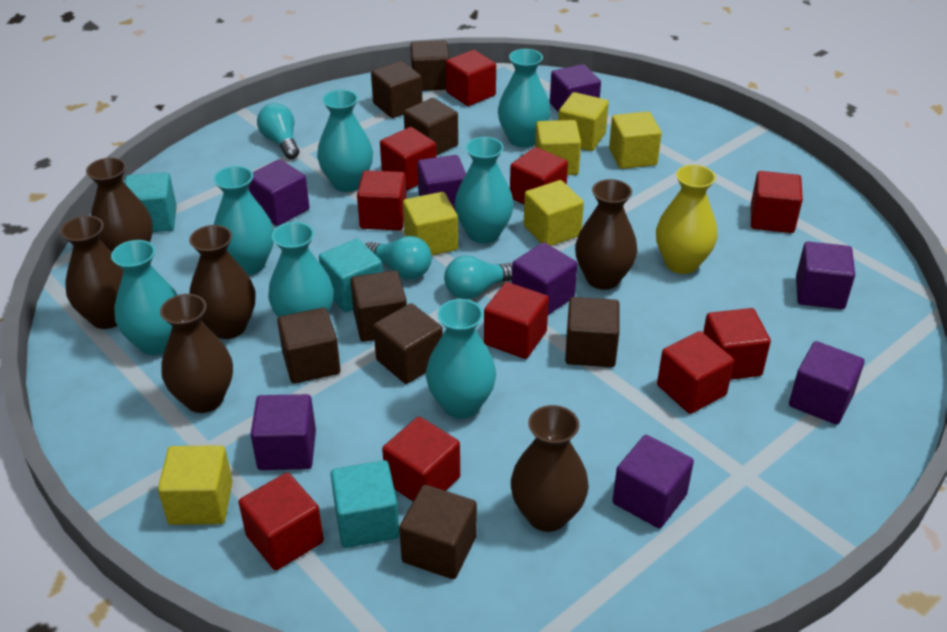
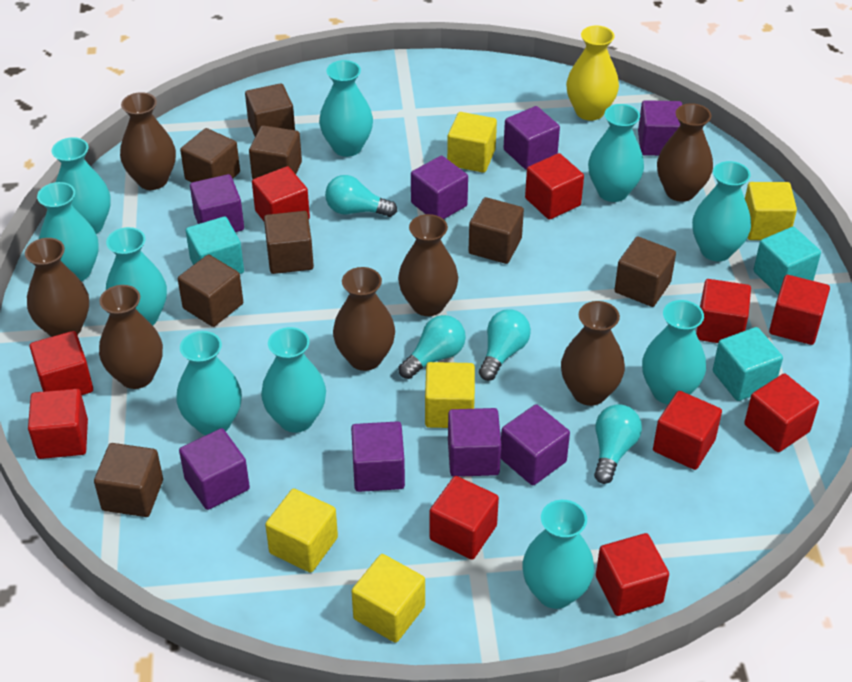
brown vase: [60,216,124,329] [86,158,153,252] [160,294,233,413] [189,225,255,339] [511,405,589,532] [575,179,637,290] = 6 -> [25,238,89,337] [99,285,163,389] [120,92,176,190] [333,267,395,371] [398,214,458,316] [561,301,625,406] [657,103,713,202] = 7
turquoise light bulb: [257,103,299,159] [365,236,432,279] [444,255,512,299] = 3 -> [325,175,397,217] [399,315,466,379] [479,309,531,381] [594,404,642,484] = 4
turquoise vase: [111,240,177,355] [213,166,274,275] [268,222,334,317] [317,90,373,192] [426,299,496,419] [455,137,514,244] [498,49,550,147] = 7 -> [37,182,99,281] [51,137,111,234] [106,227,167,326] [176,331,242,435] [261,327,326,433] [319,60,373,157] [522,500,594,609] [588,104,644,202] [642,300,706,404] [692,161,751,261] = 10
yellow cube: [158,445,233,525] [403,192,458,256] [524,180,584,246] [535,120,581,175] [558,92,609,151] [609,111,662,169] = 6 -> [265,489,338,573] [352,554,425,643] [425,362,475,428] [447,112,497,173] [745,182,797,240] = 5

